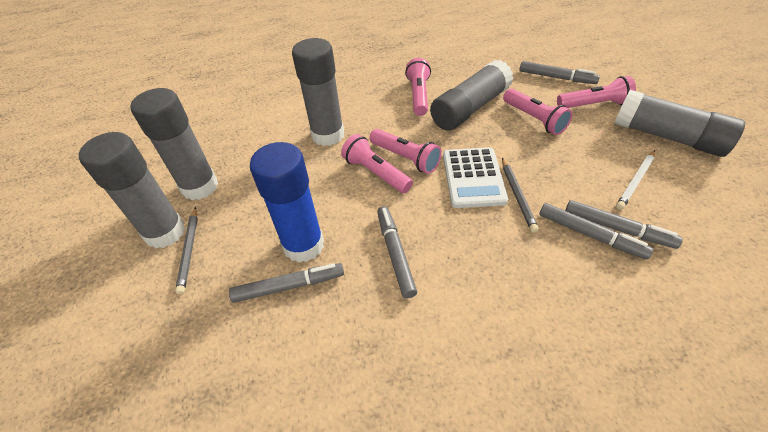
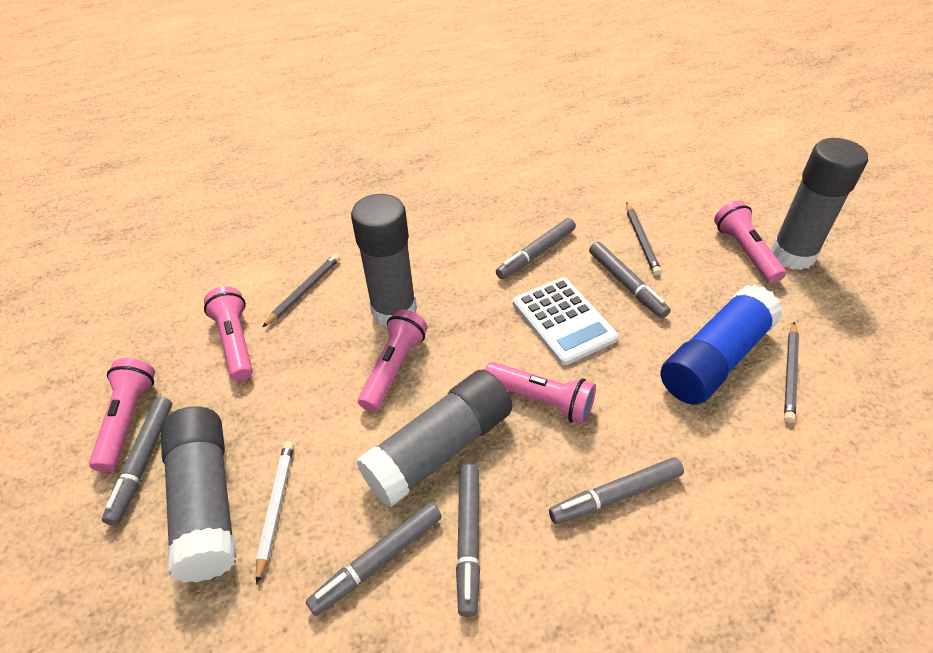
grey glue stick: [79,132,185,249] [130,88,218,200] [292,38,344,146] [430,60,514,130] [614,90,745,157] = 5 -> [160,406,237,583] [351,194,417,327] [356,370,512,507] [771,138,868,270] = 4
grey marker: [229,263,344,303] [377,206,417,298] [519,61,600,84] [539,203,653,259] [565,200,683,249] = 5 -> [102,397,172,525] [306,502,442,616] [456,464,480,617] [496,218,576,279] [549,457,684,524] [589,242,671,318] = 6
grey pencil: [175,207,198,295] [502,158,539,233] = 2 -> [262,253,340,327] [626,202,661,275] [784,322,799,423] = 3

